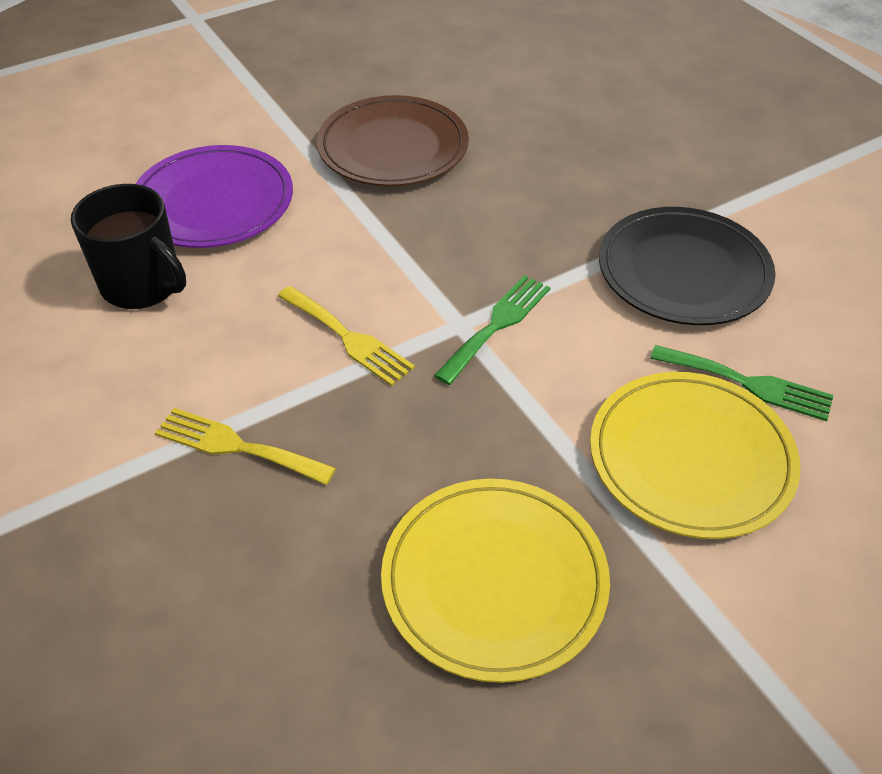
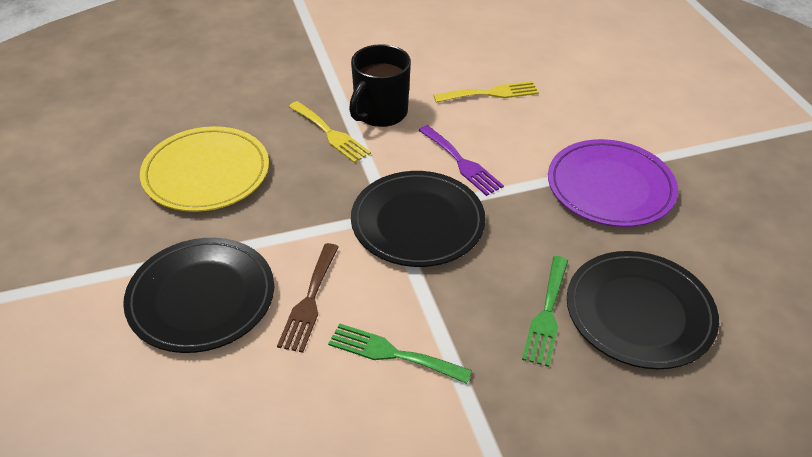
black plate: [599,207,775,325] = 1 -> [123,238,274,353] [351,171,486,267] [567,251,719,369] = 3
brown fork: none = 0 -> [277,243,339,353] = 1
brown plate: [317,95,469,186] = 1 -> none = 0
purple fork: none = 0 -> [419,125,504,196] = 1
yellow plate: [381,479,610,683] [590,372,801,539] = 2 -> [140,126,269,212] = 1

